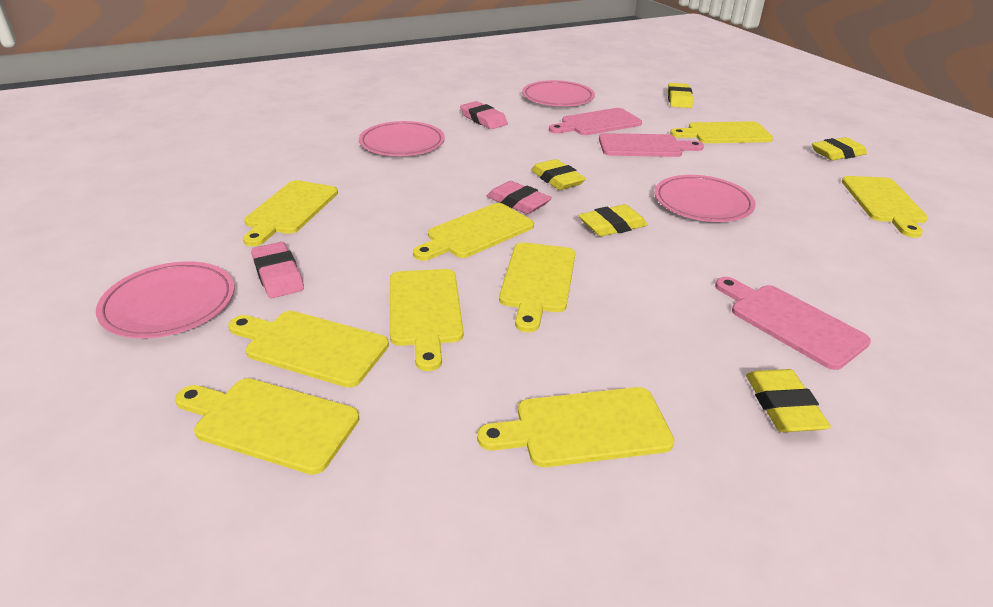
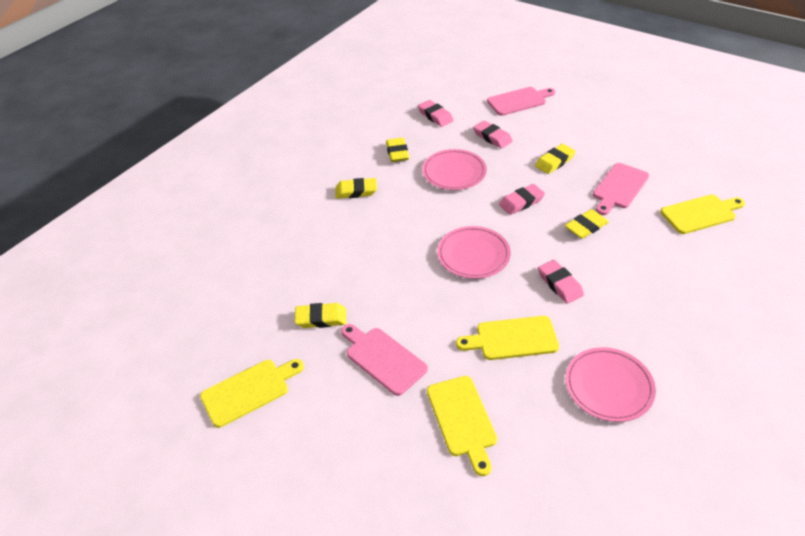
pink eraser: [251,242,304,298] [460,101,508,129] [487,181,552,214] = 3 -> [418,100,454,127] [473,120,513,149] [499,184,545,215] [538,260,584,304] = 4
pink plate: [96,261,235,338] [359,121,445,156] [522,80,595,106] [654,175,755,222] = 4 -> [422,149,487,190] [437,226,511,279] [565,347,656,422] = 3
yellow cutting board: [175,378,359,475] [228,311,389,388] [243,180,338,246] [390,269,463,371] [413,203,534,261] [477,387,674,467] [499,242,575,332] [670,121,773,143] [842,176,928,238] = 9 -> [200,359,304,428] [427,376,497,476] [456,316,559,360] [661,195,745,234] = 4

